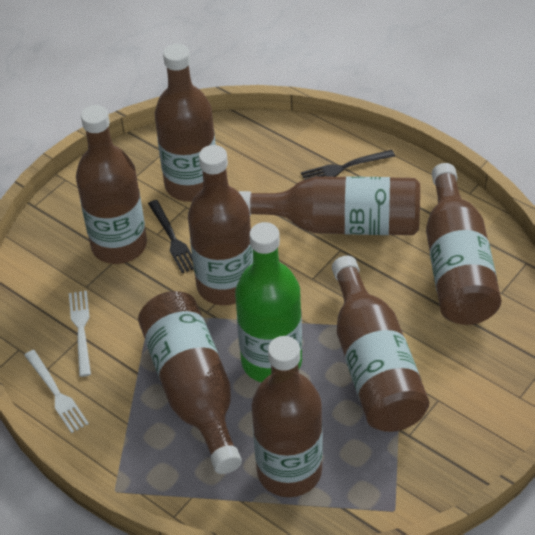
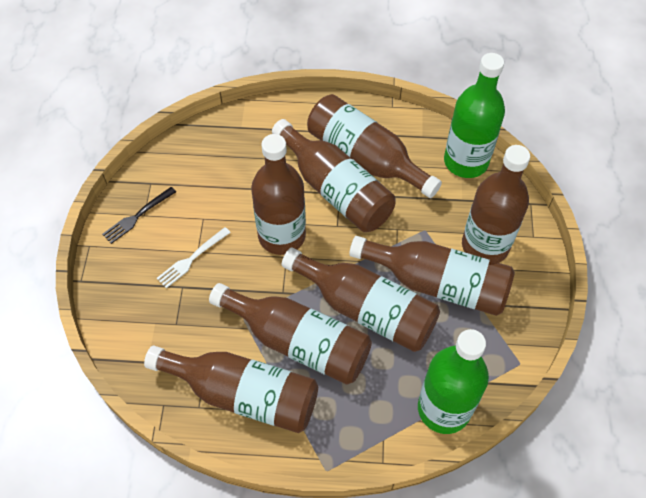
black fork: [148,200,194,273] [301,150,395,180] = 2 -> [102,187,176,244] = 1
green bottle: [235,222,302,383] = 1 -> [418,329,489,434] [444,53,505,178] = 2
white fork: [24,350,89,433] [69,291,91,377] = 2 -> [157,227,231,288] = 1

